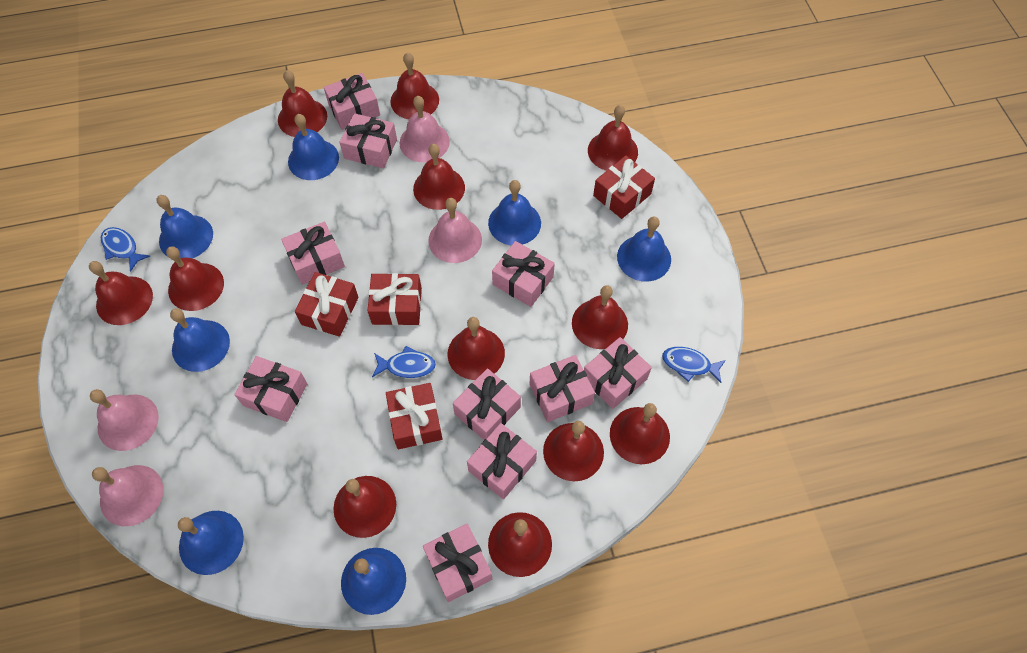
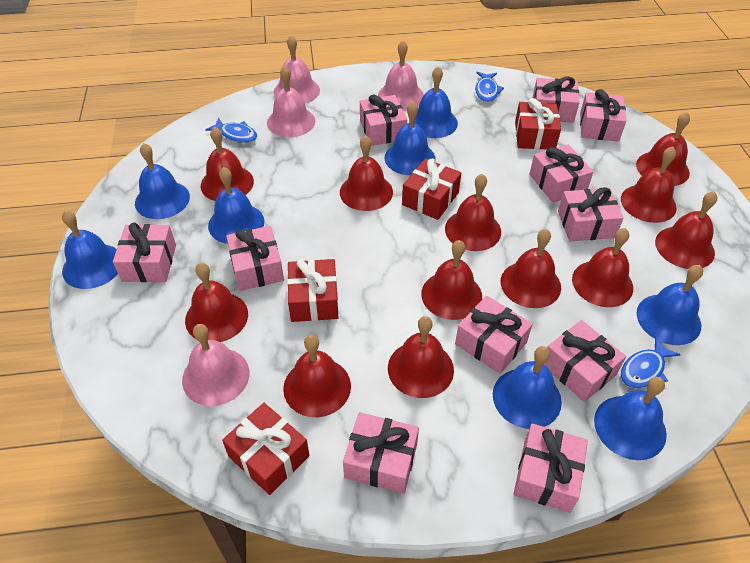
blue bell: [157,195,213,258] [170,308,230,372] [178,511,244,575] [288,114,339,180] [341,548,406,615] [488,180,541,245] [617,217,671,282] = 7 -> [62,210,118,289] [135,143,190,219] [208,167,264,244] [385,102,435,175] [414,66,458,138] [493,346,562,429] [594,377,667,460] [636,265,703,345] = 8
pink gift: [234,356,307,422] [281,221,345,285] [324,73,380,130] [340,113,397,168] [423,523,492,602] [453,368,521,440] [467,423,537,499] [492,241,555,307] [530,355,595,422] [584,337,652,409] = 10 -> [113,222,176,282] [226,226,284,291] [343,412,419,494] [360,94,407,146] [455,296,533,374] [514,424,588,513] [529,144,593,203] [533,76,579,123] [544,320,626,402] [558,187,624,241] [580,89,626,142] = 11

